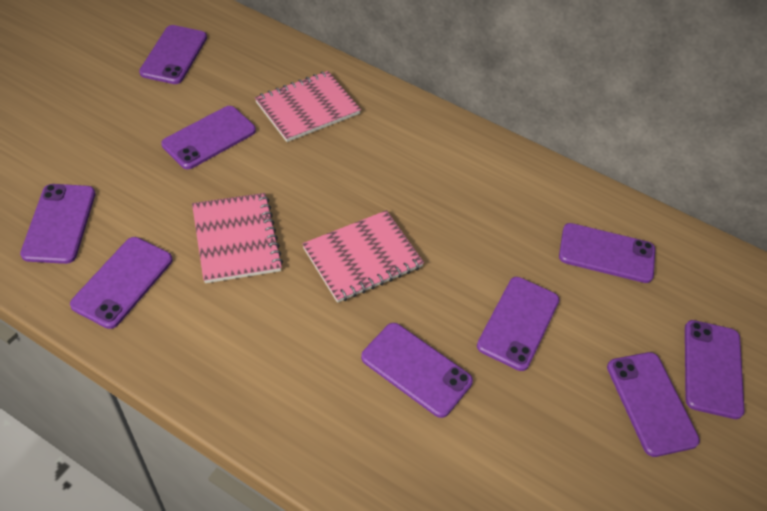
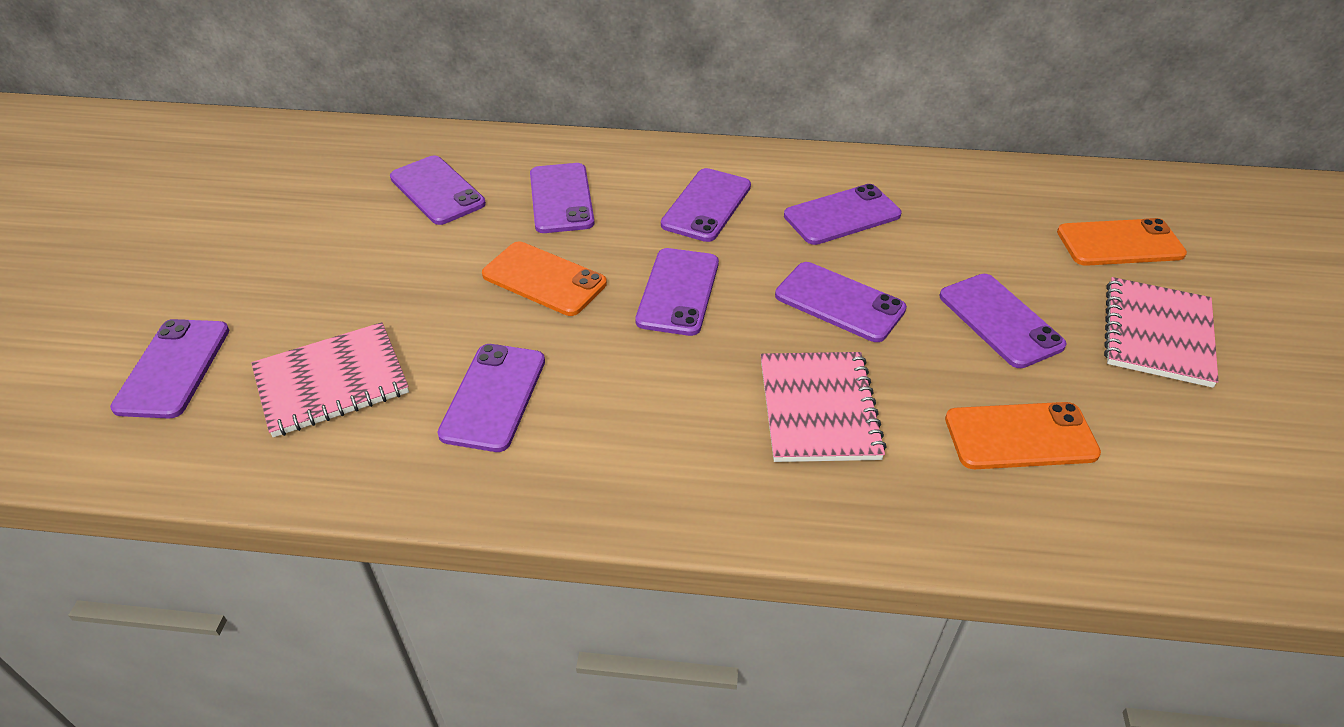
orange phone: none = 0 -> [482,242,607,316] [945,402,1101,469] [1057,218,1187,266] = 3

